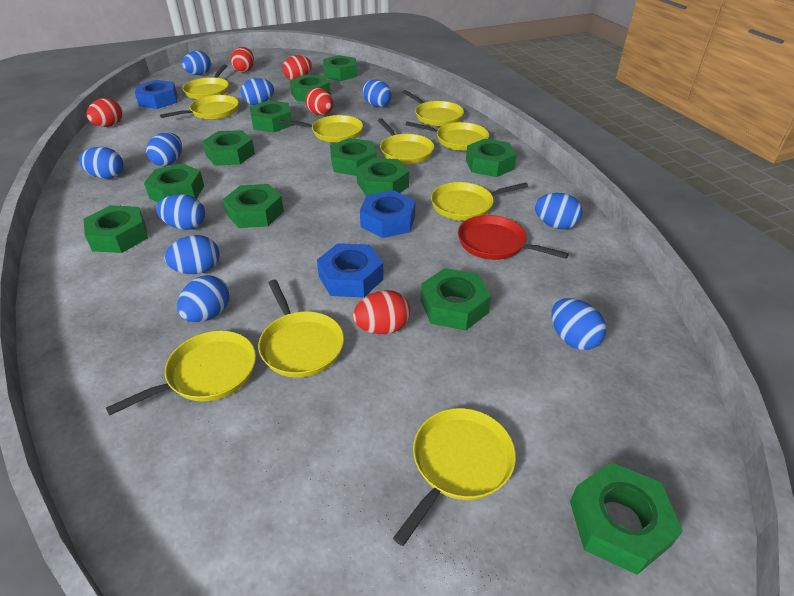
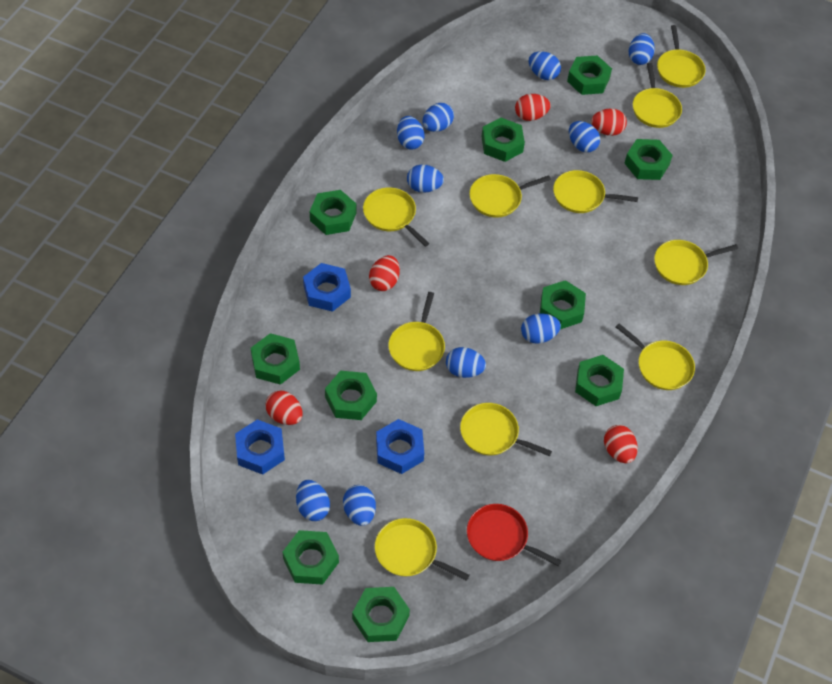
green nut: [84,205,148,253] [144,164,204,203] [202,130,255,166] [223,184,284,228] [250,100,293,132] [290,75,331,102] [323,55,357,81] [330,138,377,176] [356,158,409,195] [421,268,491,330] [466,139,517,177] [570,462,683,575] = 12 -> [251,333,300,385] [282,530,339,585] [310,190,357,235] [325,371,377,420] [352,587,410,642] [481,118,525,162] [540,280,586,329] [567,55,612,95] [575,355,624,406] [624,139,673,180] = 10

